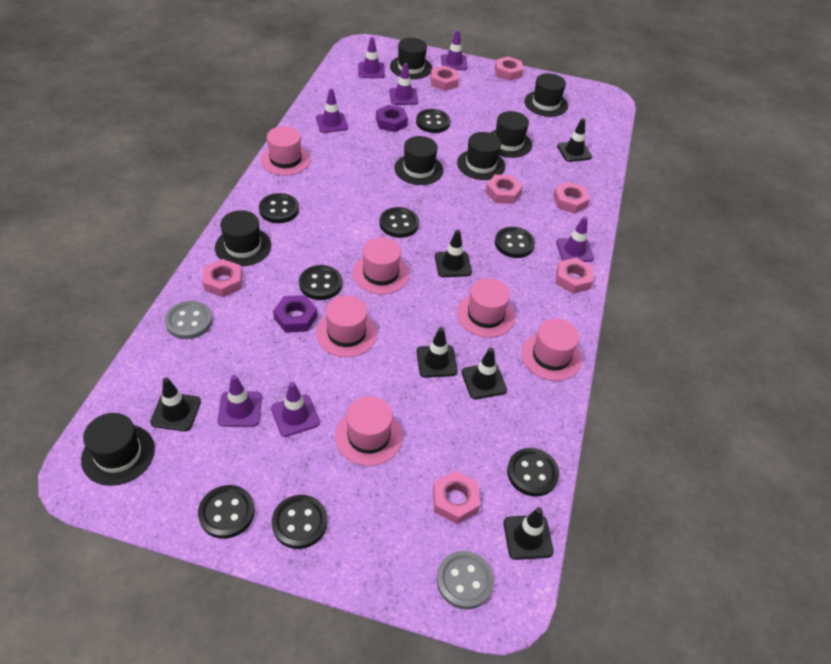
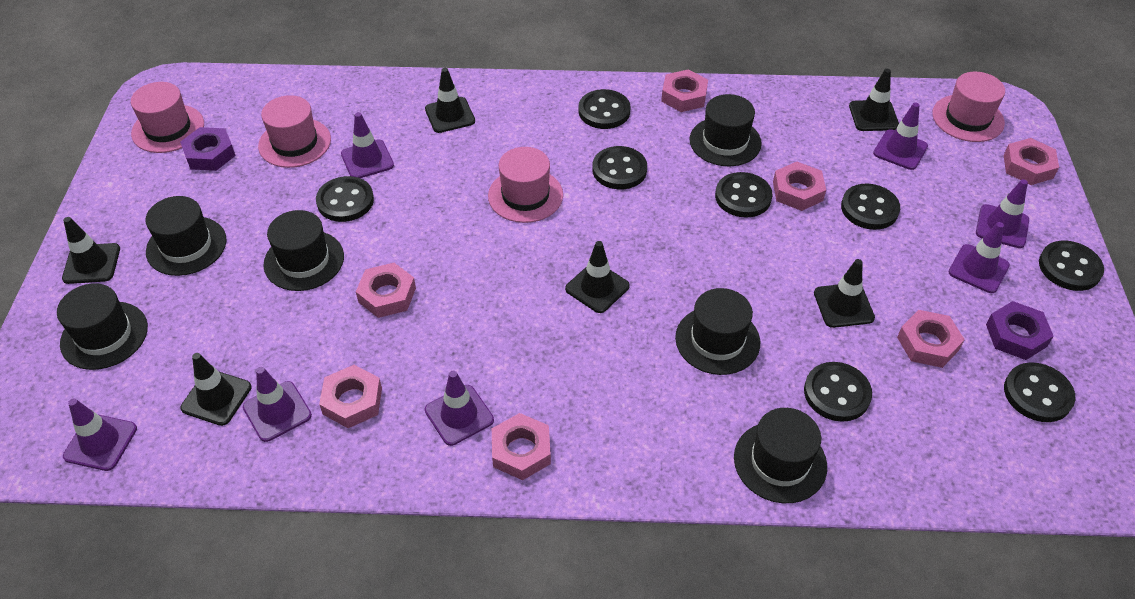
black hat: [81,413,155,486] [215,210,271,266] [390,38,432,79] [394,136,443,185] [457,132,505,180] [490,111,532,158] [524,73,568,117] = 7 -> [57,283,148,370] [145,196,227,276] [263,210,344,291] [675,288,760,375] [690,94,762,166] [734,408,827,503] = 6
grey button: [165,301,212,339] [437,551,494,610] = 2 -> none = 0
pink hat: [260,126,311,175] [316,295,377,357] [335,396,402,466] [353,237,409,294] [457,278,515,338] [521,319,582,381] = 6 -> [131,82,204,153] [258,95,331,168] [488,147,563,223] [932,72,1005,142] = 4

